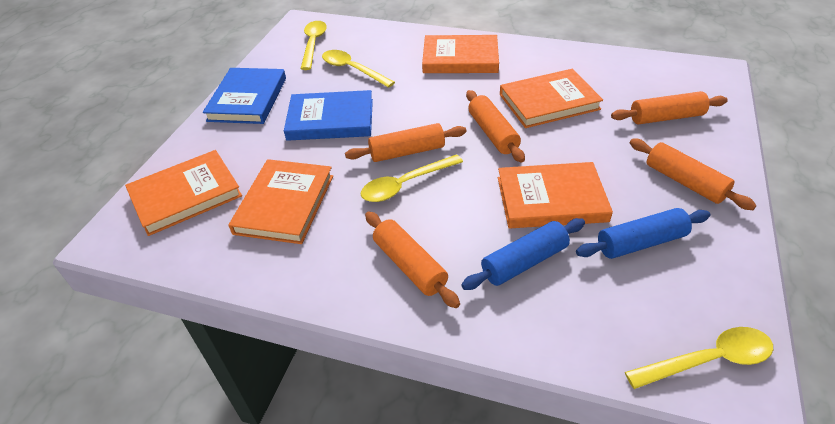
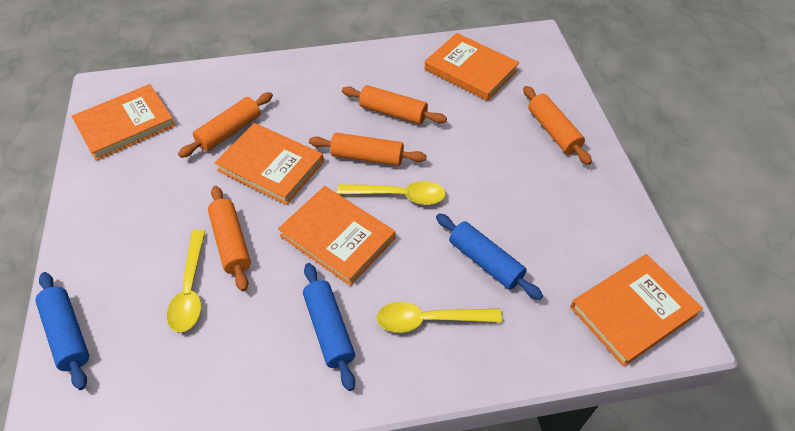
blue book: [203,68,286,124] [284,90,373,141] = 2 -> none = 0
blue rolling pin: [461,218,585,290] [576,208,710,259] = 2 -> [35,272,89,390] [303,263,355,391] [436,213,543,300] = 3
yellow spoon: [301,21,327,70] [322,50,395,88] [361,154,463,202] [625,327,773,389] = 4 -> [167,230,205,332] [337,181,446,205] [377,302,502,333] = 3

